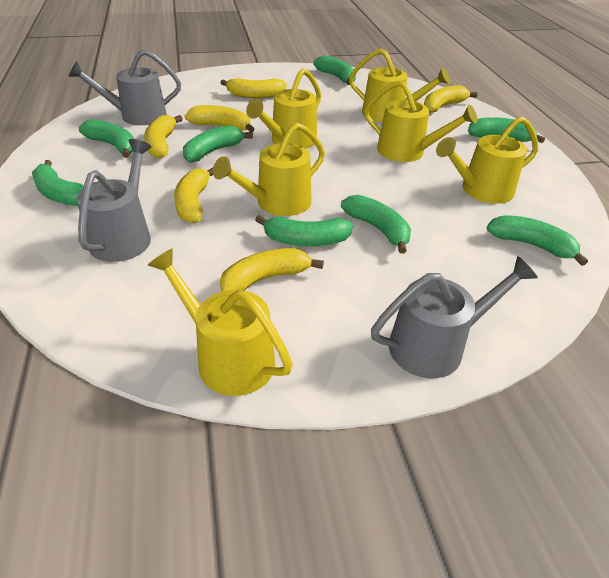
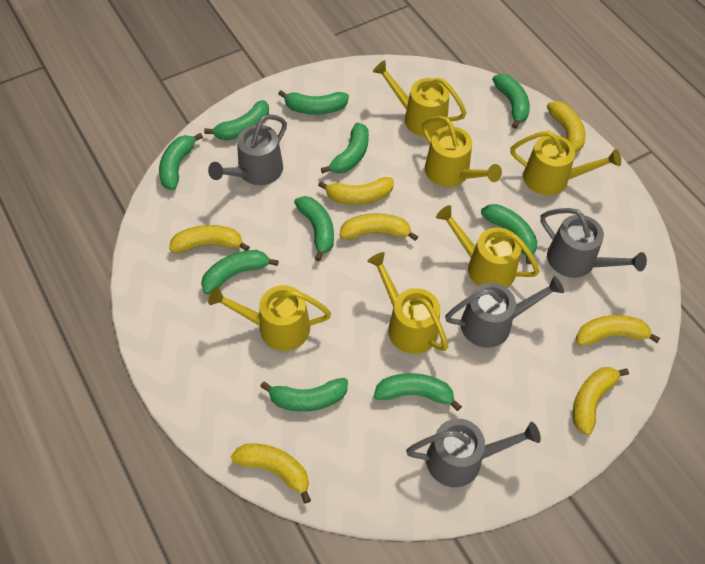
green banana: [32,160,84,206] [79,119,134,158] [183,125,253,162] [255,215,353,246] [313,55,356,85] [341,195,411,254] [468,117,545,143] [487,215,588,266] = 8 -> [159,133,203,190] [201,250,279,294] [204,100,269,141] [260,378,348,412] [278,90,349,115] [294,196,334,261] [321,122,369,174] [374,373,462,411] [481,204,538,264] [492,74,530,129] = 10
grey watering can: [69,49,181,125] [77,139,151,262] [371,256,538,378] = 3 -> [208,114,287,185] [406,419,541,487] [445,276,564,348] [540,208,647,278] = 4
yellow banana: [144,115,183,158] [174,167,213,223] [185,105,254,132] [220,248,324,292] [221,78,287,98] [424,85,478,113] = 6 -> [169,225,250,253] [231,443,311,504] [318,177,394,205] [340,213,418,241] [547,101,586,152] [573,367,629,435] [576,315,660,346] = 7

